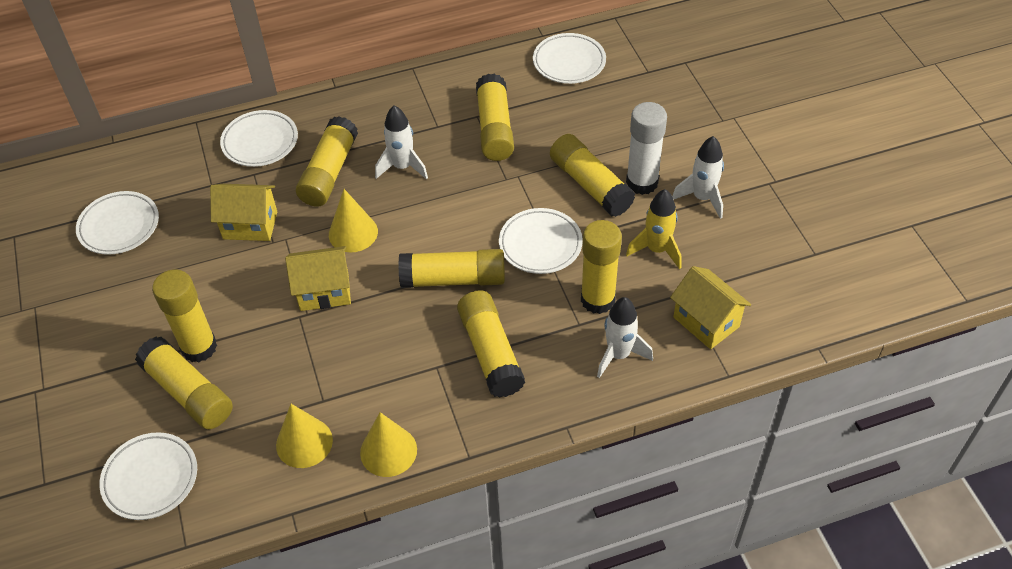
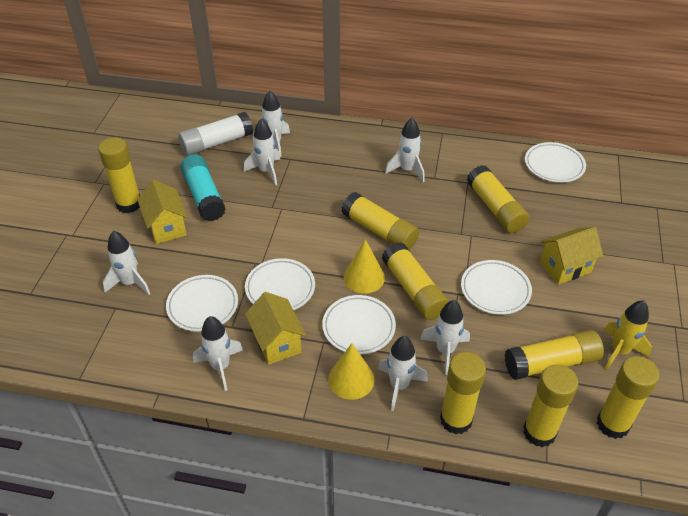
turquoise glue stick: none = 0 -> [181,154,226,221] = 1
white rocket: [375,105,428,180] [597,297,653,378] [672,136,724,219] = 3 -> [103,231,150,295] [193,316,243,391] [244,119,280,186] [253,91,290,157] [378,336,428,411] [385,118,425,182] [420,300,470,375] = 7
yellow cone: [276,404,333,468] [329,189,378,253] [360,412,417,477] = 3 -> [328,343,375,400] [344,239,385,294] = 2

